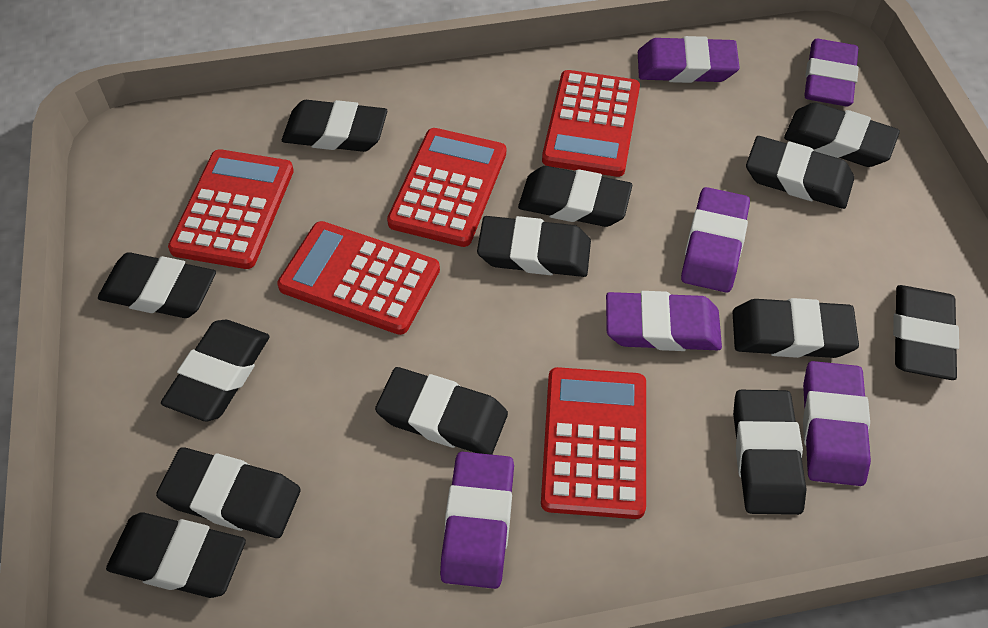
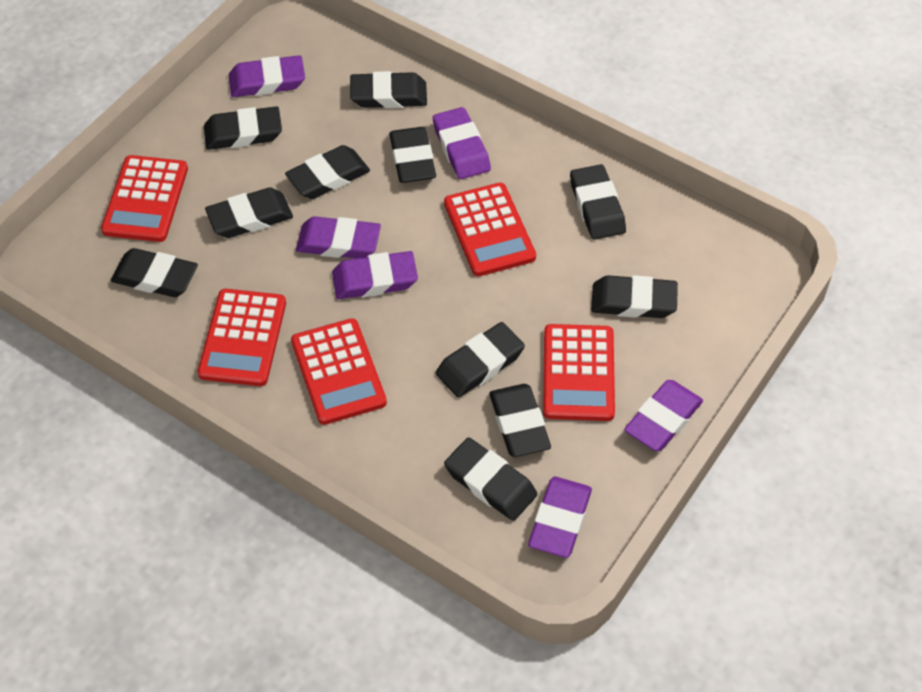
black eraser: [98,252,216,318] [106,512,246,598] [156,447,301,538] [161,320,270,422] [282,100,387,152] [375,367,508,455] [477,216,591,277] [518,166,632,227] [732,298,859,358] [733,390,807,515] [746,136,854,209] [784,103,900,167] [893,285,959,380] = 13 -> [111,248,198,297] [204,106,282,150] [205,188,293,238] [285,145,370,199] [350,71,427,108] [389,127,436,183] [436,322,525,398] [444,437,537,521] [489,384,551,457] [570,164,626,240] [591,275,678,318] = 11

